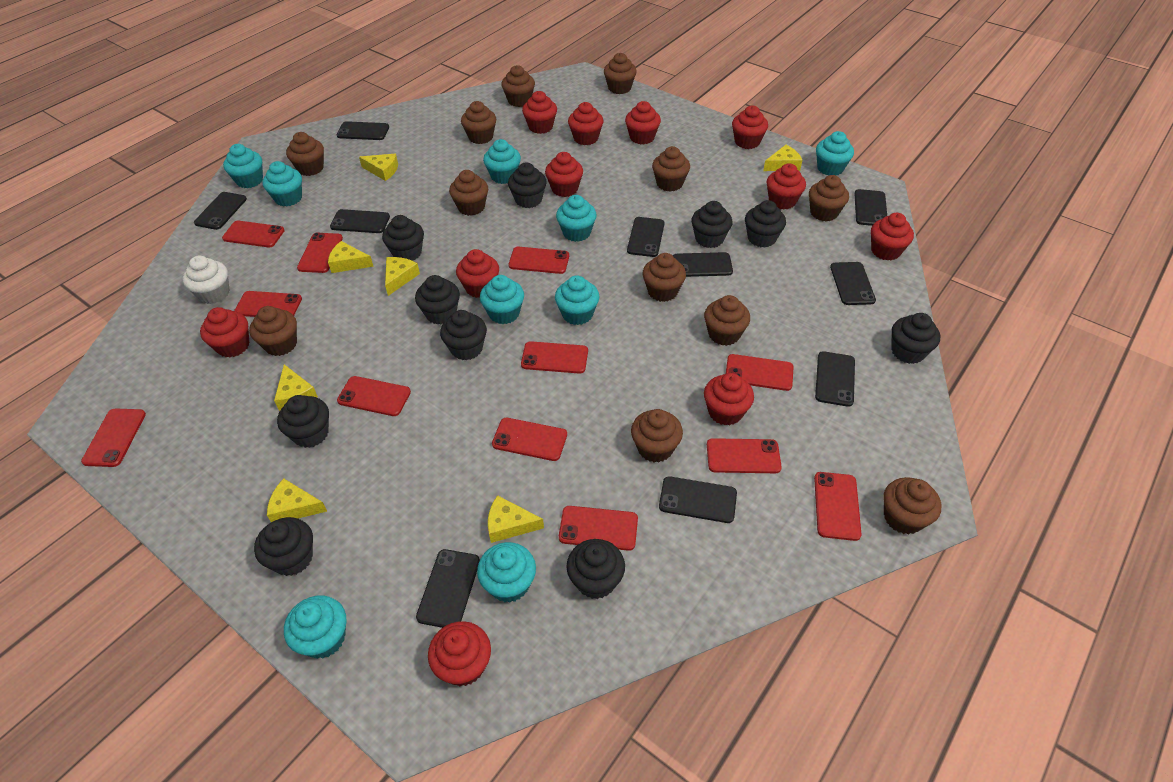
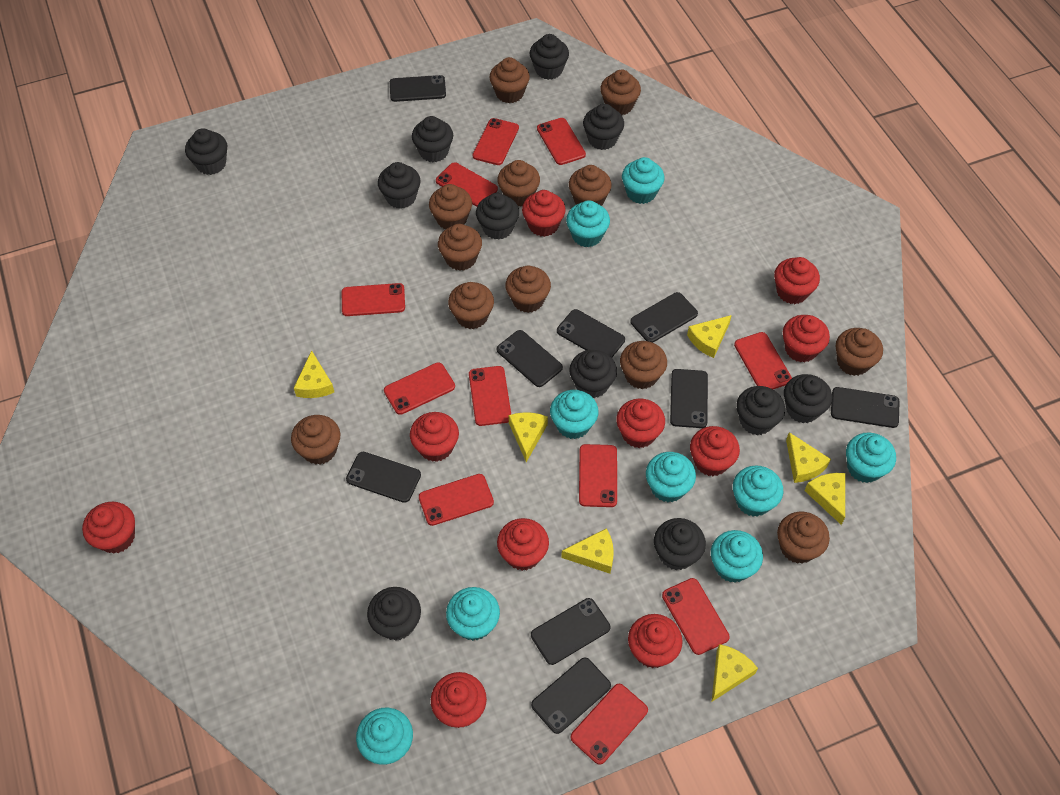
black cupcake: [254,517,313,576] [277,395,329,448] [382,215,424,261] [415,275,460,324] [440,310,487,360] [508,163,547,208] [566,539,625,599] [691,201,733,248] [745,200,786,248] [891,313,940,364] = 10 -> [185,128,227,175] [367,587,421,641] [378,162,421,209] [412,116,453,162] [476,193,519,240] [530,34,569,80] [569,350,617,398] [583,104,624,150] [654,518,706,570] [736,386,785,435] [784,374,832,423] = 11
black phone: [194,192,247,230] [330,209,390,233] [337,121,389,140] [416,549,480,628] [627,217,665,257] [659,476,737,523] [673,252,733,277] [815,351,855,407] [830,262,876,305] [854,189,887,226] = 10 -> [346,452,421,503] [390,75,446,102] [497,330,563,387] [531,598,610,665] [531,658,611,734] [557,309,625,357] [630,292,698,343] [670,369,708,428] [831,387,899,428] = 9
red cupcake: [200,307,249,357] [428,621,491,686] [456,249,499,298] [522,91,557,134] [545,152,583,197] [568,102,604,145] [625,101,661,144] [704,373,754,426] [732,105,768,149] [766,163,806,210] [871,213,914,261] = 11 -> [82,502,135,554] [410,412,459,462] [431,672,487,728] [497,518,549,571] [522,190,566,237] [616,399,665,448] [628,614,683,668] [690,426,740,476] [774,257,820,304] [783,315,830,363] = 10
red phone: [81,408,146,467] [222,221,285,247] [234,291,302,317] [297,233,343,273] [337,376,411,416] [492,418,567,461] [509,247,569,274] [521,341,588,374] [559,506,638,551] [707,438,782,473] [726,354,794,391] [814,472,862,541] = 12 -> [342,283,405,316] [384,362,455,415] [419,474,494,526] [436,162,498,207] [469,366,511,426] [473,118,519,165] [537,118,586,165] [571,684,648,765] [579,444,617,507] [662,578,730,655] [734,332,792,389] = 11
white cupcake: [182,256,229,304] = 1 -> none = 0

